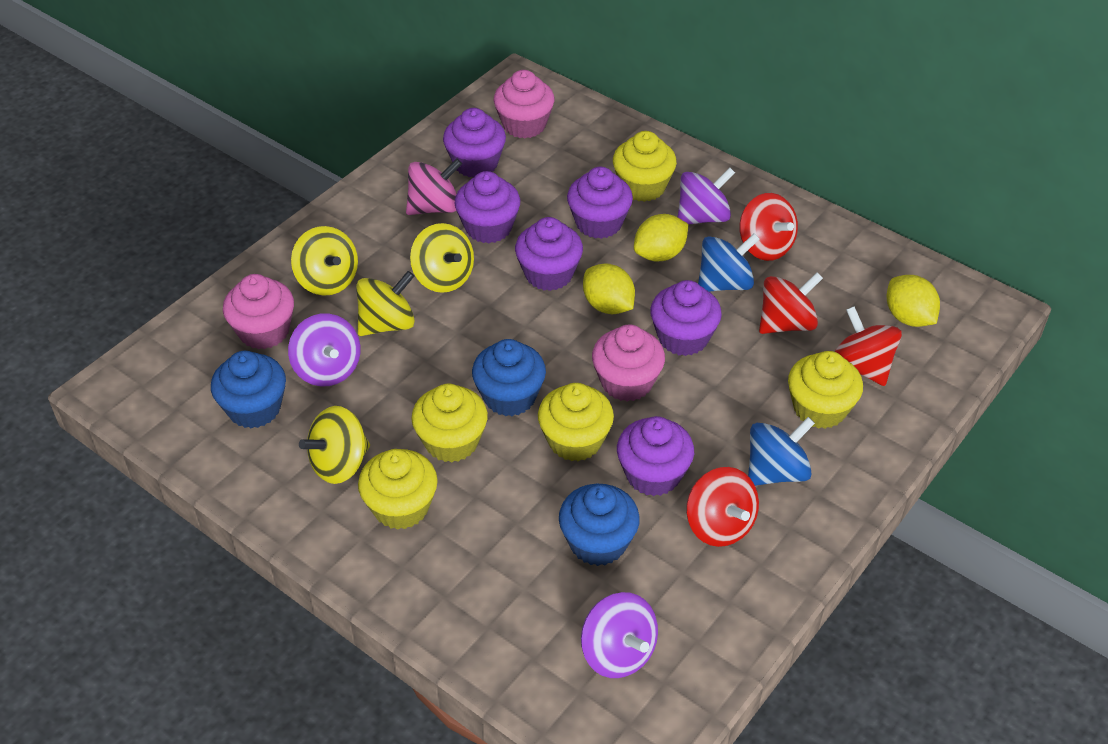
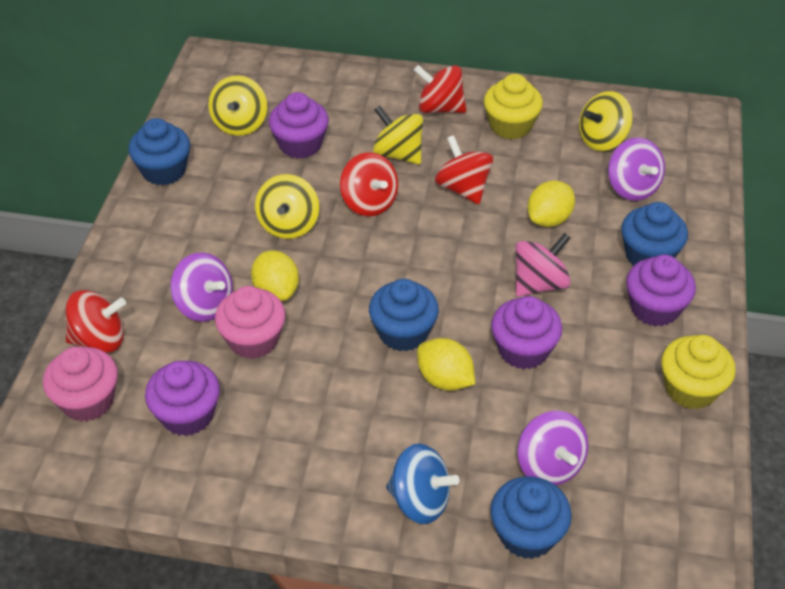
blue cupcake: [211,351,286,429] [472,339,546,416] [559,484,640,566] = 3 -> [128,118,190,186] [369,279,439,351] [490,476,572,559] [621,202,688,266] = 4
blue spinning top: [698,233,759,292] [748,417,815,486] = 2 -> [386,444,460,524] = 1
pink cupcake: [223,274,294,349] [494,70,554,138] [592,324,665,402] = 3 -> [43,347,118,421] [215,286,285,359] = 2
purple cupcake: [443,108,506,177] [455,171,520,243] [515,217,583,291] [567,167,633,239] [617,416,694,496] [650,280,722,356] = 6 -> [145,361,220,436] [269,92,329,159] [491,296,562,369] [626,255,696,326] = 4
yellow cupcake: [358,449,438,530] [411,384,488,463] [538,383,614,461] [613,131,677,202] [788,351,863,429] = 5 -> [484,74,543,139] [661,335,736,409] = 2

